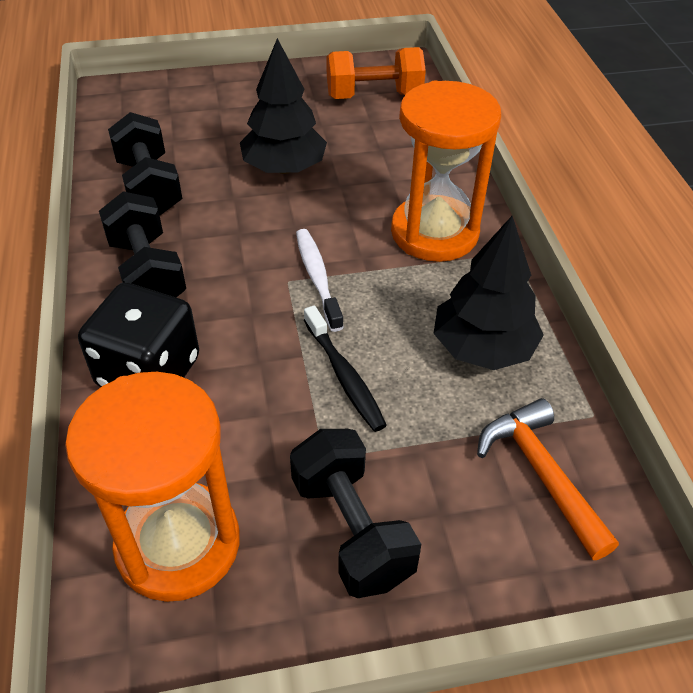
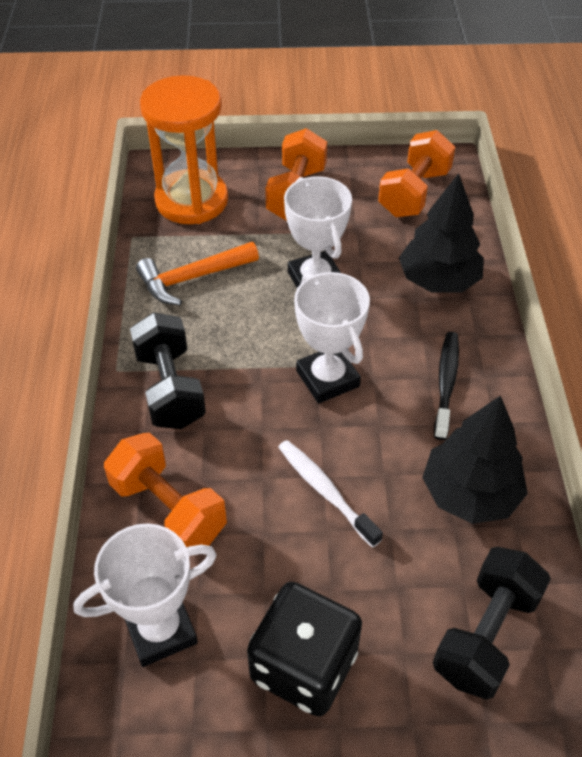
black dumbbell: [99,191,186,297] [108,112,182,215] [290,429,421,598] = 3 -> [130,312,206,429] [433,547,551,700] = 2
orange dumbbell: [327,47,426,99] = 1 -> [104,433,227,547] [265,128,327,221] [378,130,455,217] = 3
orange hourglass: [65,372,239,602] [391,80,501,262] = 2 -> [140,75,228,224] = 1
white trophy: none = 0 -> [73,523,216,667] [284,176,352,288] [294,272,370,403] = 3

